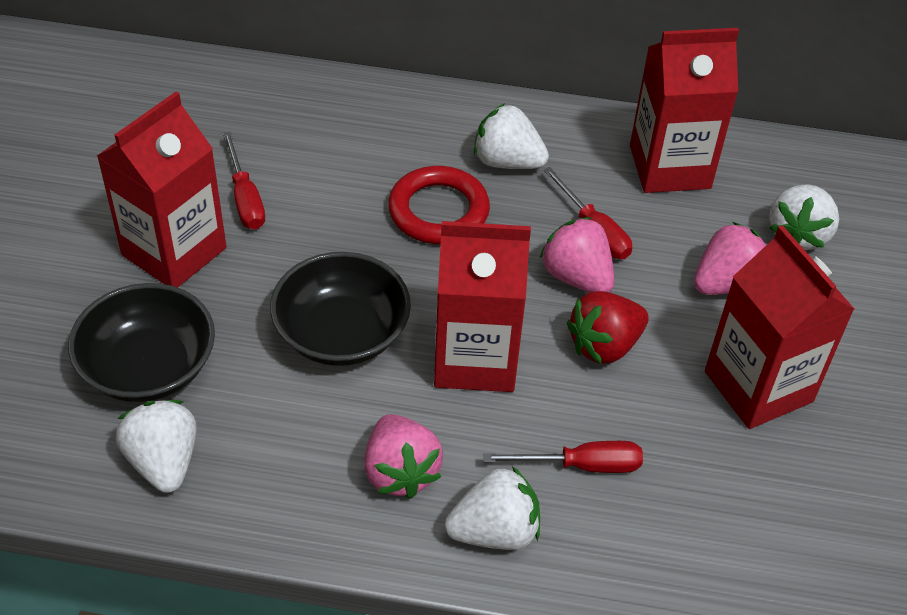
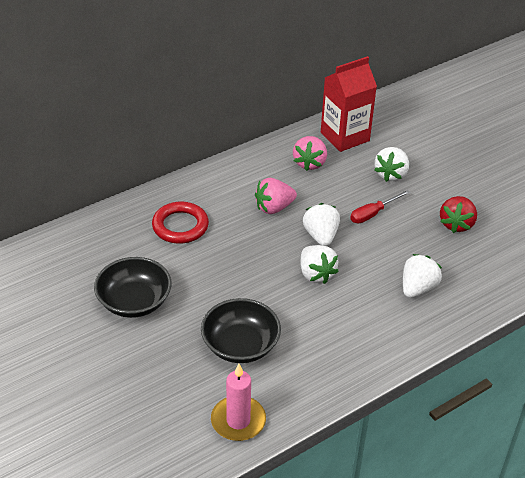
pink candle: none = 0 -> [211,364,266,441] = 1
pink strawberry: [364,414,443,499] [540,217,614,293] [694,222,766,295] = 3 -> [255,178,297,214] [293,136,327,171] = 2
red carton: [97,92,227,288] [434,221,531,392] [630,28,739,193] [705,225,854,429] = 4 -> [321,56,377,152] = 1
red screwdriver: [223,132,265,229] [483,441,643,473] [543,167,632,259] = 3 -> [350,190,410,223] = 1

